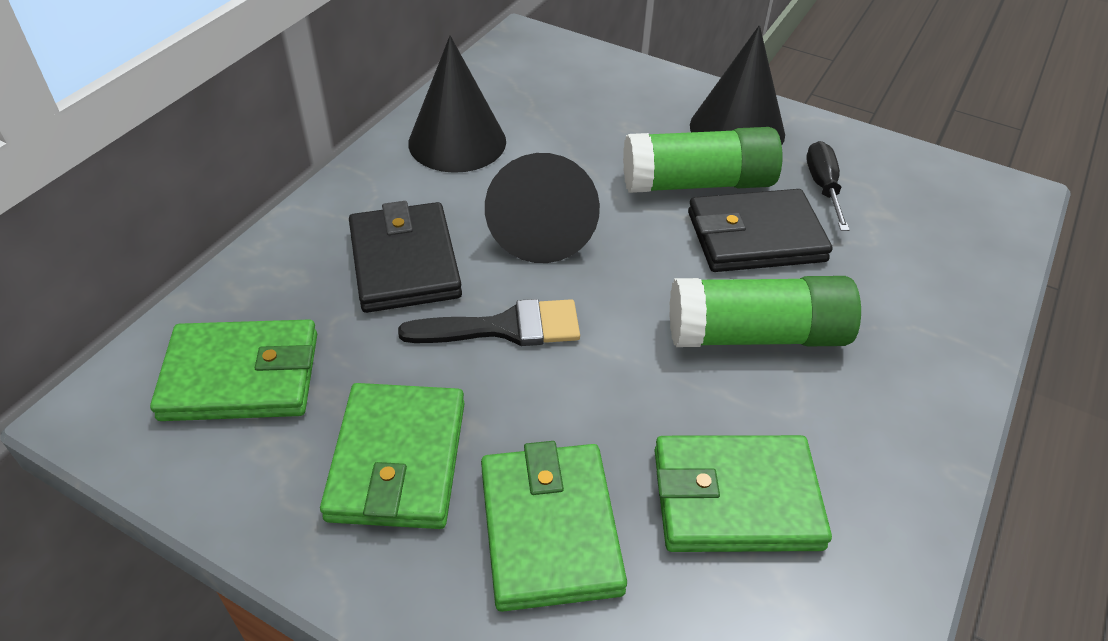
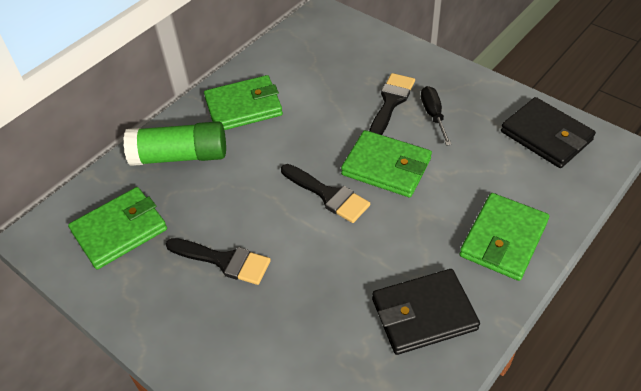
black brush: [398,299,580,346] = 1 -> [166,238,271,285] [281,164,370,223] [369,73,415,135] = 3
black cone: [408,36,506,173] [485,153,600,263] [690,25,785,145] = 3 -> none = 0
green glue stick: [623,127,783,193] [669,276,861,347] = 2 -> [123,121,226,166] = 1

